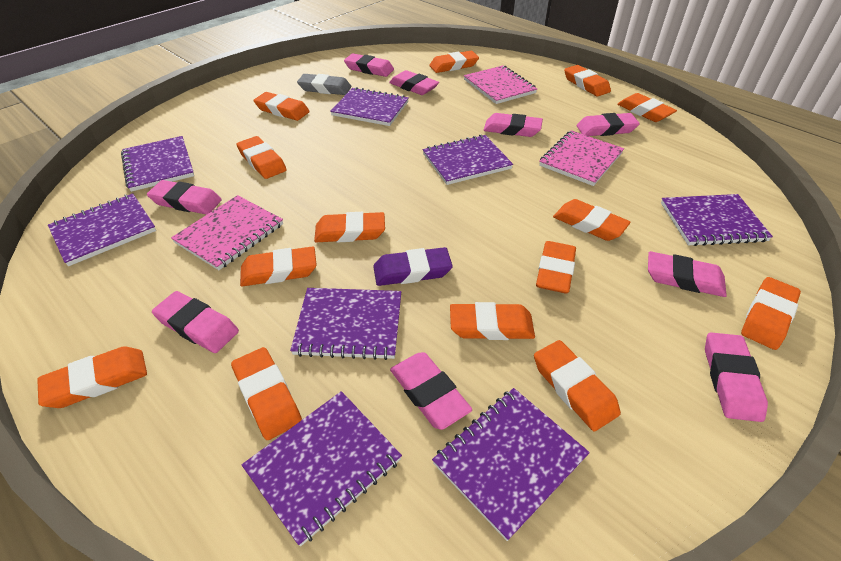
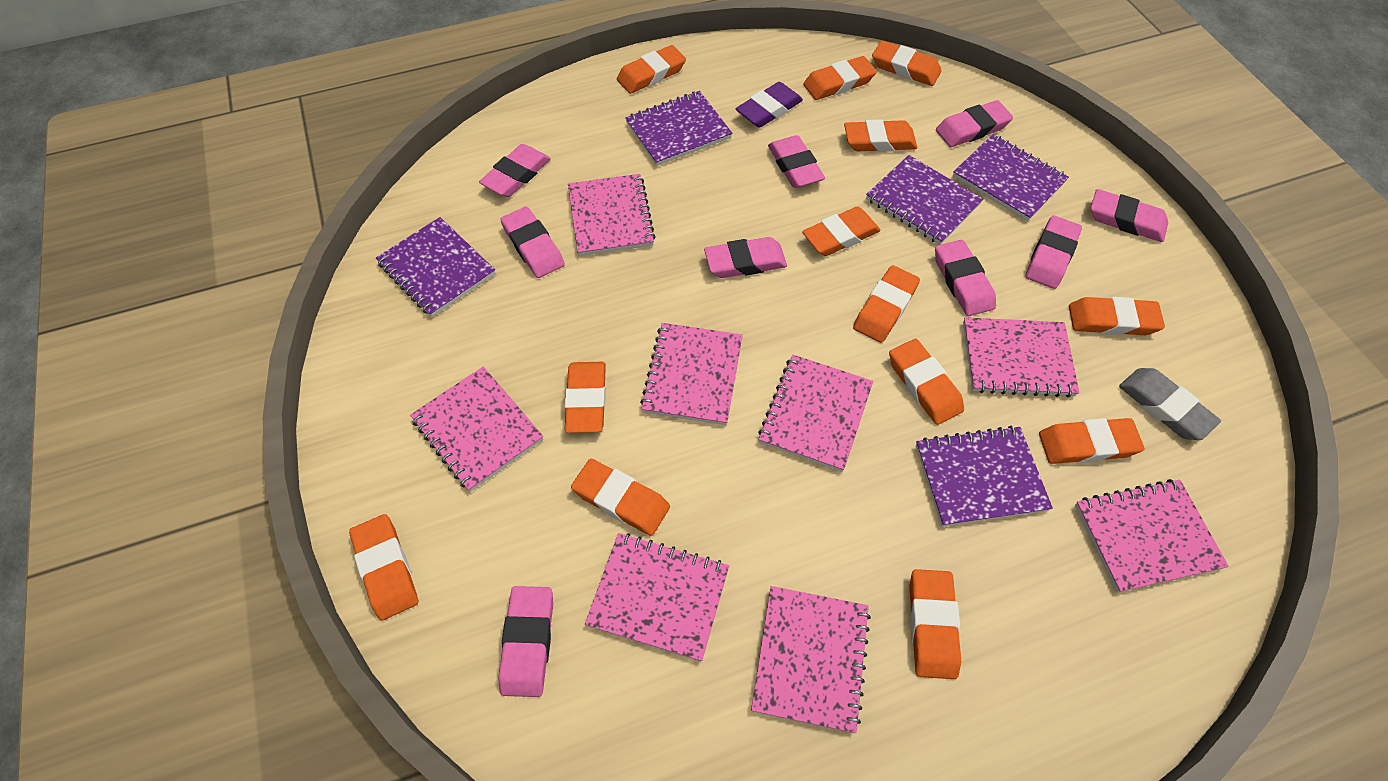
orange eraser: [37,346,147,408] [231,347,302,440] [236,136,287,179] [240,246,317,286] [253,92,310,121] [314,212,385,243] [429,51,479,73] [450,302,535,340] [534,340,621,431] [536,241,576,293] [553,199,631,241] [564,65,611,96] [617,93,677,122] [741,277,801,350] = 14 -> [349,514,419,621] [565,362,606,433] [571,459,670,536] [617,45,686,94] [802,207,881,256] [803,56,877,100] [844,119,917,152] [853,265,920,343] [872,41,942,86] [889,339,964,425] [909,569,961,679] [1039,418,1144,464] [1069,297,1165,335] = 13
pink notebook: [171,195,283,270] [464,66,537,104] [539,130,624,186] = 3 -> [410,366,543,492] [568,174,656,256] [585,533,729,662] [640,323,743,425] [751,586,871,733] [758,354,873,472] [963,317,1079,398] [1075,479,1229,593] = 8
purple notebook: [48,193,156,266] [121,136,194,192] [242,391,402,546] [290,288,401,360] [330,87,409,126] [423,134,513,185] [432,388,590,541] [661,194,773,246] = 8 -> [376,217,496,317] [625,91,732,166] [866,155,983,245] [916,426,1053,527] [953,134,1069,221] = 5

